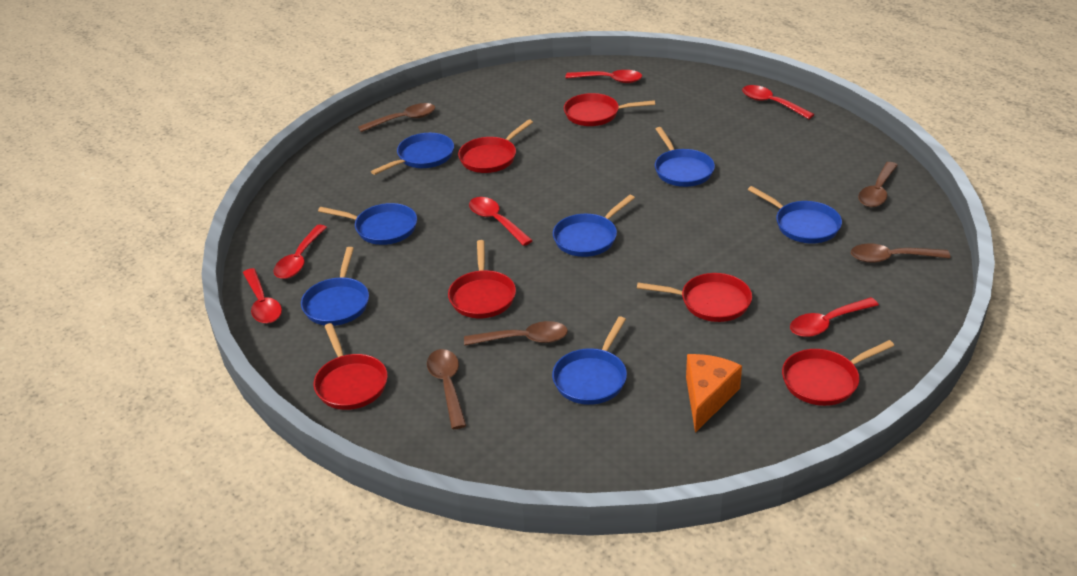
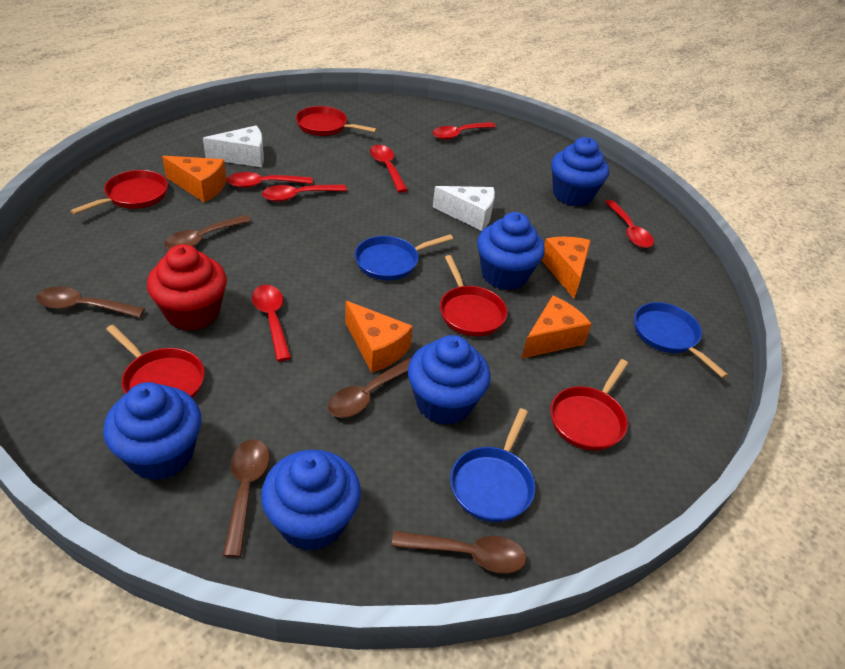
blue cupcake: none = 0 -> [103,382,201,480] [261,450,361,551] [408,335,490,425] [477,212,545,290] [551,137,609,207] = 5
blue pan: [301,247,369,326] [318,203,417,245] [371,133,454,175] [552,316,627,405] [553,195,635,257] [655,127,715,187] [748,186,842,244] = 7 -> [355,234,453,280] [450,408,535,522] [634,302,728,378] = 3
orange cheese: [686,354,742,433] = 1 -> [162,156,227,203] [345,301,413,373] [521,296,592,359] [542,237,591,298] = 4
red cupcake: none = 0 -> [147,244,227,331] = 1
red pan: [314,323,388,410] [448,240,516,318] [458,119,533,173] [564,93,655,126] [637,273,752,322] [782,340,894,406] = 6 -> [70,170,168,215] [106,325,205,398] [296,106,377,136] [440,255,507,336] [550,359,628,451] = 5
white cheese: none = 0 -> [203,125,264,167] [433,186,495,231] = 2

